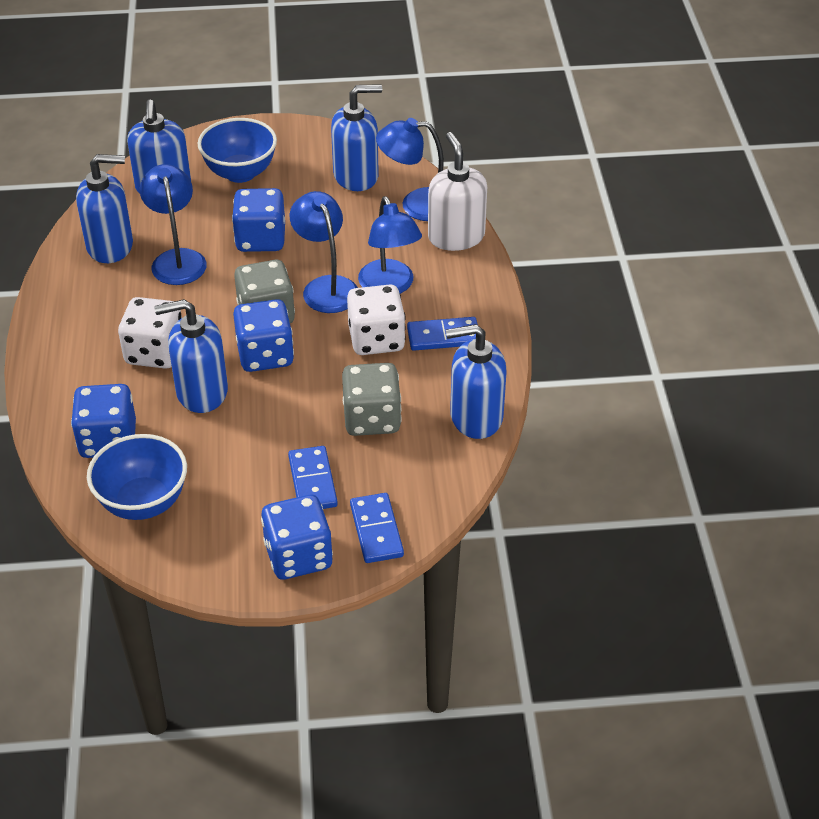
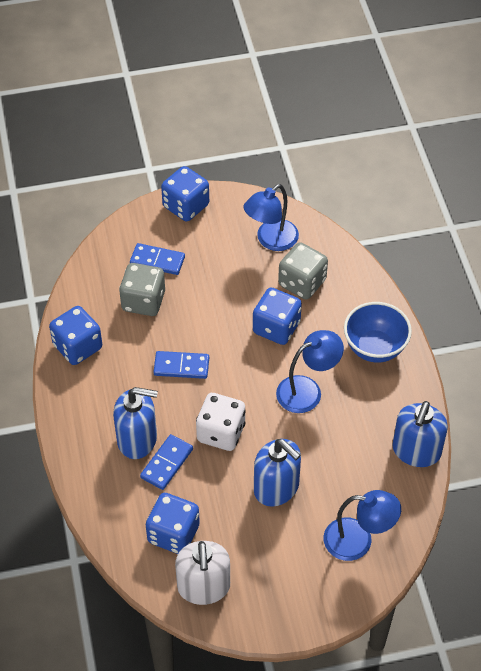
blue bowl: [87,434,187,520] [197,118,277,183] = 2 -> [344,302,412,362] = 1
blue lamp: [140,164,207,285] [290,191,358,313] [358,196,422,294] [376,118,444,221] = 4 -> [243,184,299,251] [276,330,344,413] [324,490,401,561] = 3
blue soap dispenser: [76,154,133,263] [127,100,191,194] [154,299,228,413] [331,84,382,191] [446,324,507,439] = 5 -> [113,387,158,459] [254,439,301,507] [392,401,448,467] = 3
white dice: [118,297,182,369] [347,284,406,355] = 2 -> [196,393,246,451] = 1

